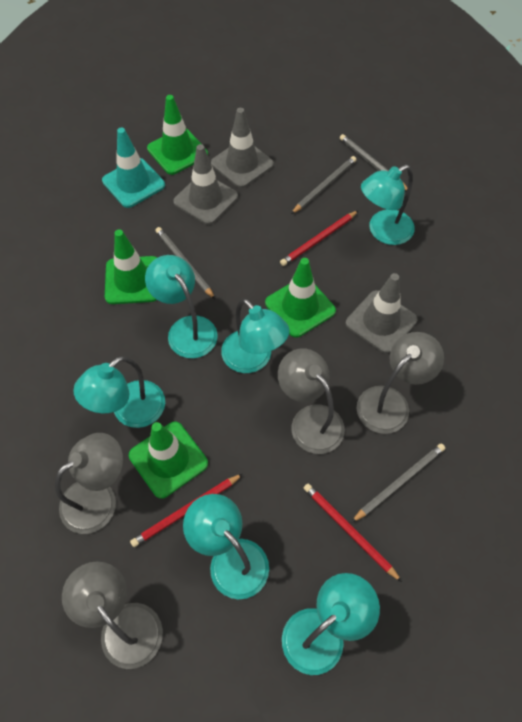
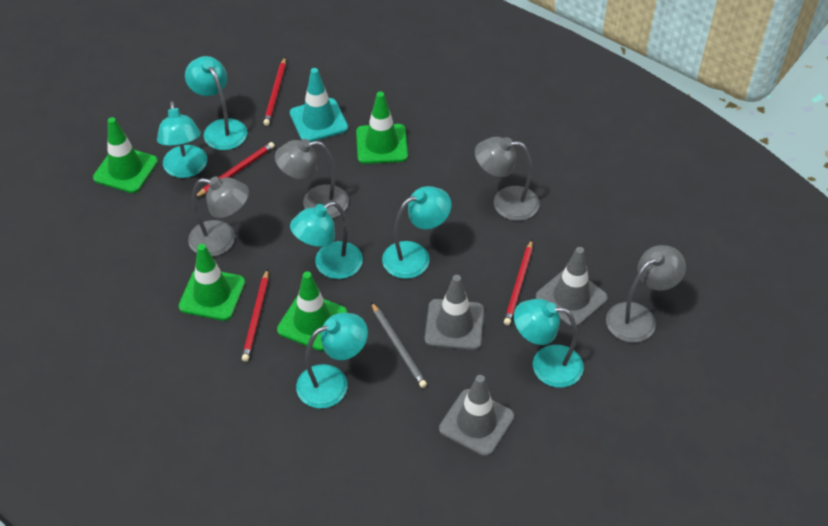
grey pencil: [155,227,215,299] [291,156,357,214] [340,134,408,191] [351,444,445,523] = 4 -> [371,302,427,388] = 1
red pencil: [130,474,243,547] [280,210,359,266] [304,483,402,582] = 3 -> [196,142,275,197] [242,269,269,362] [263,58,286,126] [504,240,533,325] = 4

